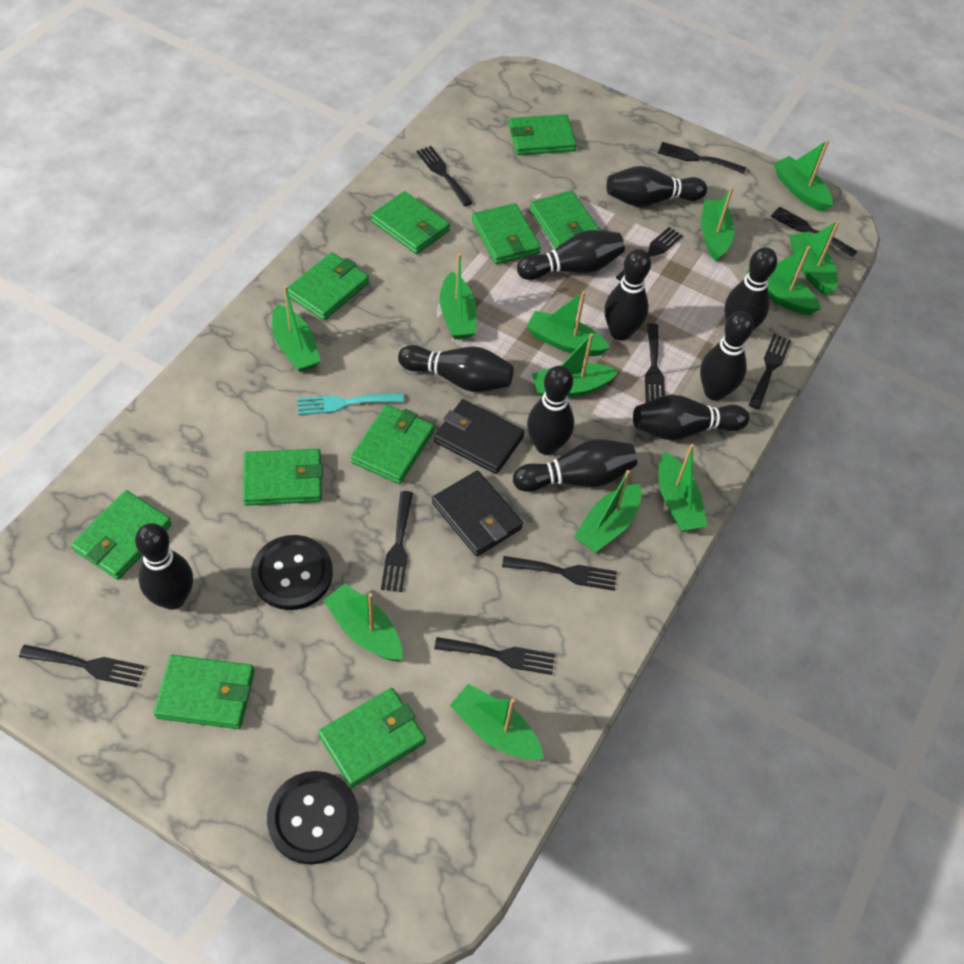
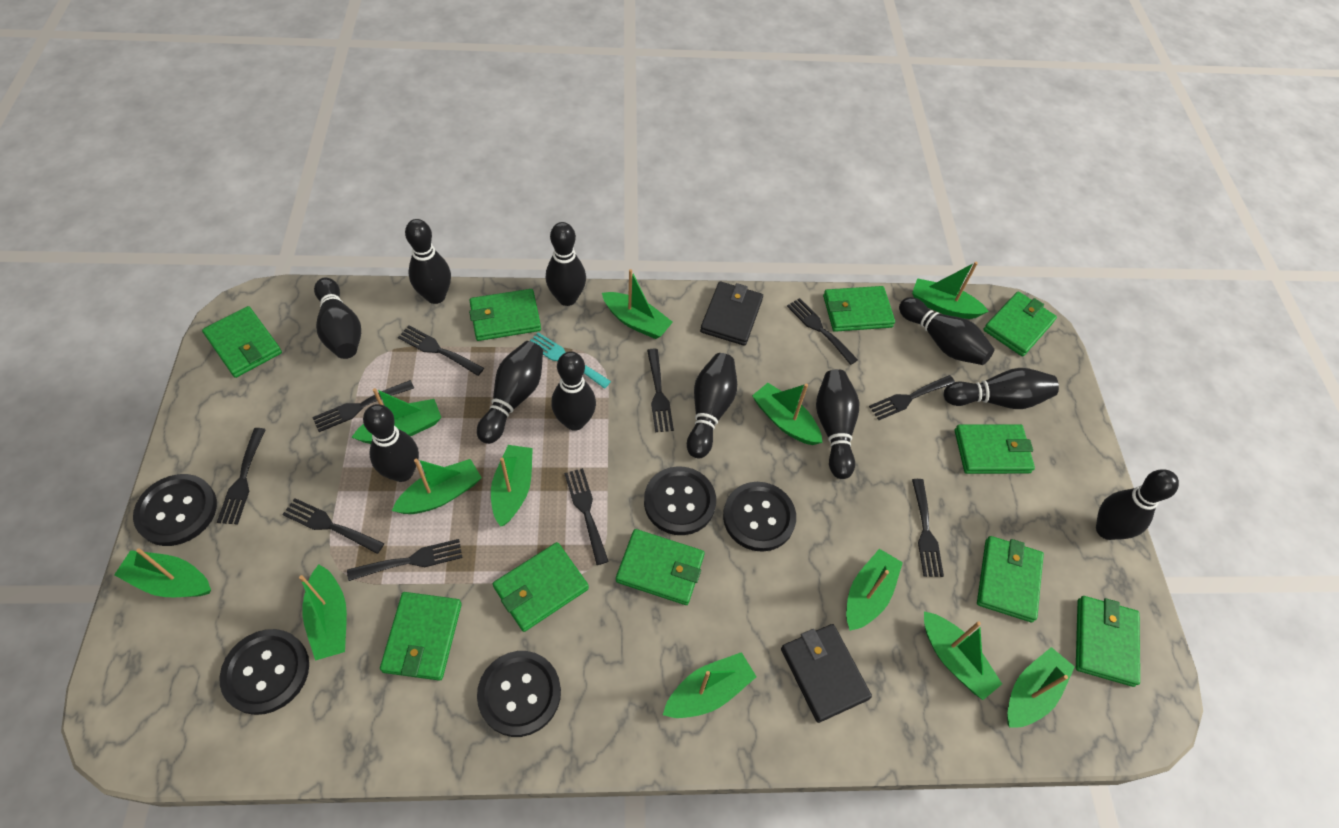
black bowling pin: [135,523,193,610] [398,345,514,392] [513,439,637,492] [517,230,625,280] [527,366,574,455] [604,249,651,340] [607,166,707,207] [633,395,749,441] [700,311,754,401] [724,247,777,330] = 10 -> [314,278,361,359] [363,404,419,482] [405,219,451,304] [477,341,543,444] [546,222,586,306] [551,351,596,431] [687,353,737,458] [816,369,859,479] [899,297,995,365] [944,368,1059,409] [1096,469,1179,540] = 11
black button: [251,535,333,610] [267,771,359,865] = 2 -> [133,474,217,546] [219,629,309,715] [477,651,561,737] [644,466,716,535] [723,482,796,552] = 5

